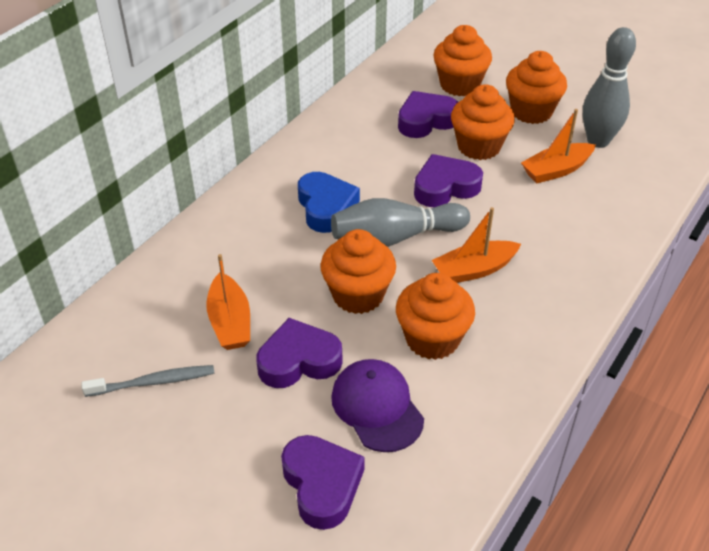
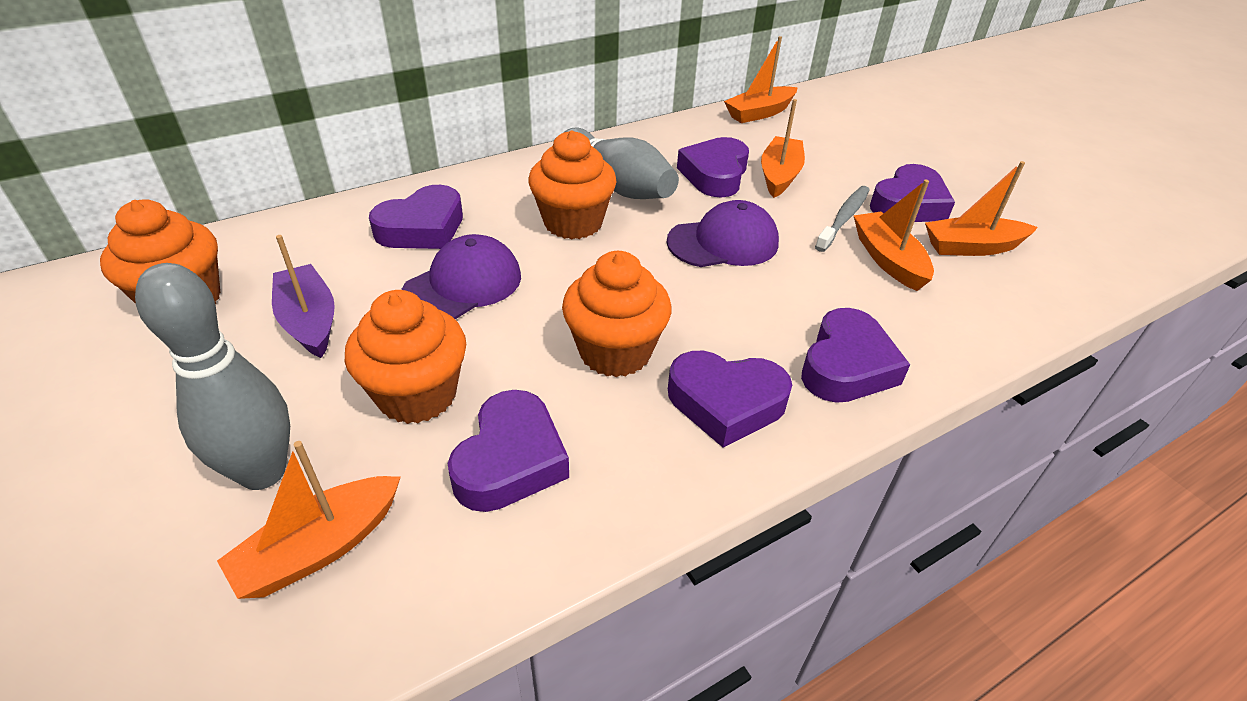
blue heart: [298,172,360,233] = 1 -> none = 0
orange boat: [206,254,250,350] [432,207,521,283] [521,109,596,183] = 3 -> [217,441,400,599] [724,36,798,123] [761,99,805,198] [854,180,934,291] [925,161,1038,256] = 5
orange cupcake: [320,229,396,314] [396,273,475,360] [433,25,492,96] [451,84,515,160] [506,51,567,124] = 5 -> [100,199,220,304] [345,290,466,424] [528,130,616,239] [562,251,671,377] = 4
purple boat: none = 0 -> [272,235,335,358] = 1
purple cap: [331,359,424,452] = 1 -> [401,234,521,319] [667,200,779,267] = 2
purple heart: [256,318,342,388] [281,435,365,530] [398,91,458,138] [414,154,483,207] = 4 -> [369,185,463,249] [448,390,569,512] [668,351,792,447] [677,137,749,198] [801,308,910,403] [870,164,955,222] = 6

